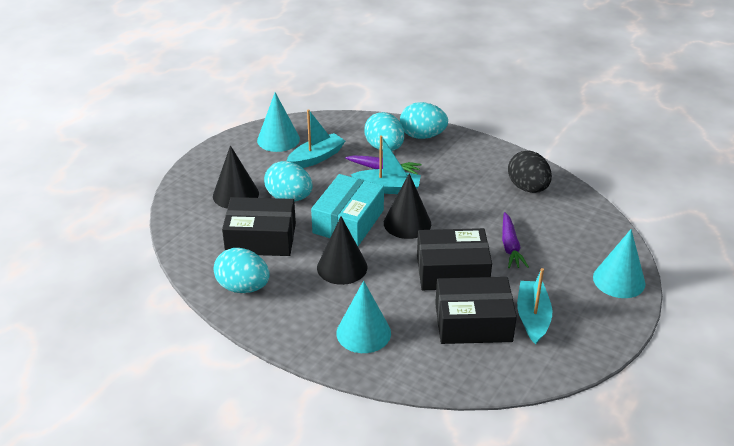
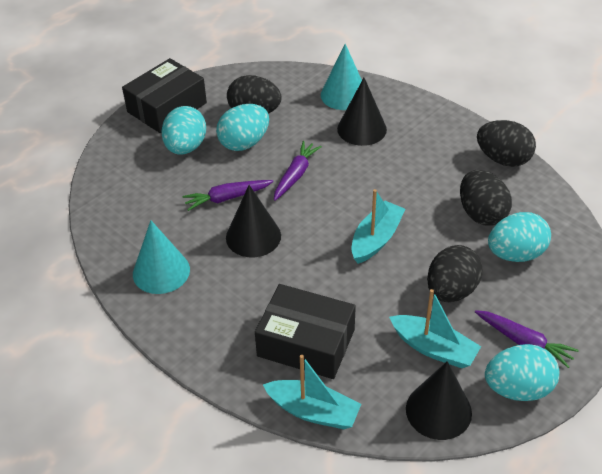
black box: [222,197,296,256] [417,228,492,290] [435,277,517,344] = 3 -> [122,58,207,133] [255,284,356,379] = 2
black egg: [508,151,552,193] = 1 -> [227,75,282,114] [427,245,483,302] [460,170,512,226] [477,120,536,167] = 4
purple carrot: [345,155,421,175] [502,212,529,268] = 2 -> [182,180,274,211] [274,141,322,201] [475,310,579,368] = 3
turquoise box: [311,174,384,246] = 1 -> none = 0
turquoise cone: [257,92,300,152] [336,281,391,353] [593,229,646,298] = 3 -> [133,220,190,294] [321,44,362,110] = 2

